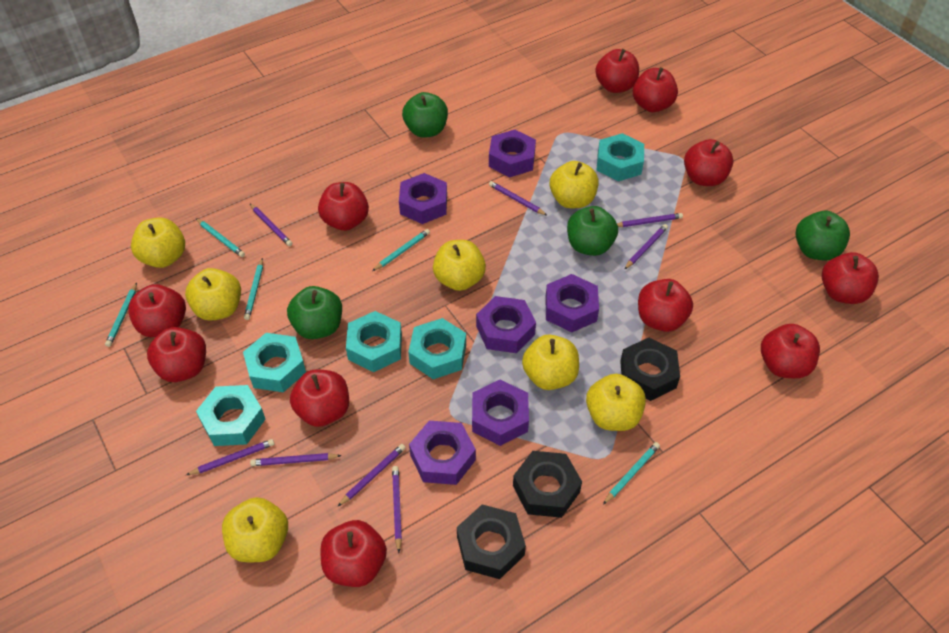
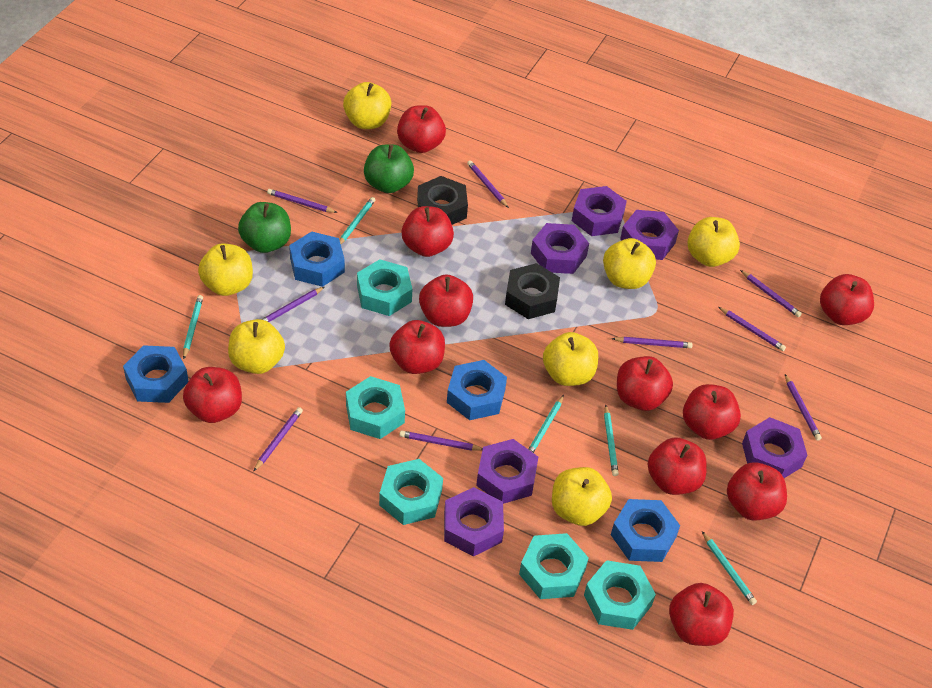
black nut: [457,504,526,579] [513,451,582,518] [620,338,680,401] = 3 -> [417,176,468,225] [505,263,560,319] = 2
blue nut: none = 0 -> [123,345,189,403] [289,231,345,287] [447,360,507,420] [611,499,680,562] = 4
green apple: [287,286,342,339] [402,92,448,138] [567,206,618,256] [795,211,850,260] = 4 -> [238,202,291,253] [364,144,414,193] = 2
purple pencil: [186,439,275,475] [250,204,292,246] [250,453,342,466] [337,444,405,507] [392,466,402,553] [489,181,548,216] [617,213,683,227] [624,224,668,269] = 8 -> [253,407,303,472] [261,287,324,322] [267,189,338,213] [399,431,483,451] [467,160,509,208] [612,337,693,348] [718,307,786,351] [740,270,802,317] [785,374,822,441] = 9

